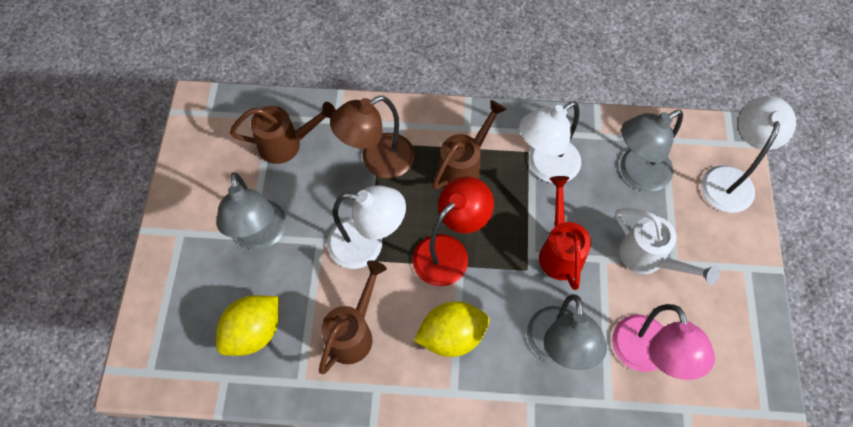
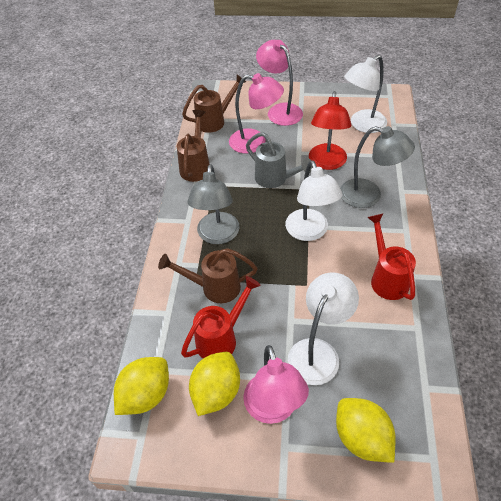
brown lamp: [330,96,415,178] = 1 -> none = 0
grey lamp: [217,172,287,249] [527,294,607,370] [621,110,683,191] = 3 -> [187,164,240,244] [340,126,415,208] = 2
grey watering can: none = 0 -> [246,132,312,188] = 1
pink lamp: [612,304,715,380] = 1 -> [229,73,284,154] [243,345,309,424] [256,40,303,126] = 3
red watering can: [539,176,591,290] = 1 -> [181,276,261,359] [367,214,416,300] = 2
white watering can: [615,208,720,285] = 1 -> none = 0
yellow lemon: [216,295,279,356] [414,301,489,357] = 2 -> [114,357,169,415] [189,352,240,416] [336,398,396,463] = 3

